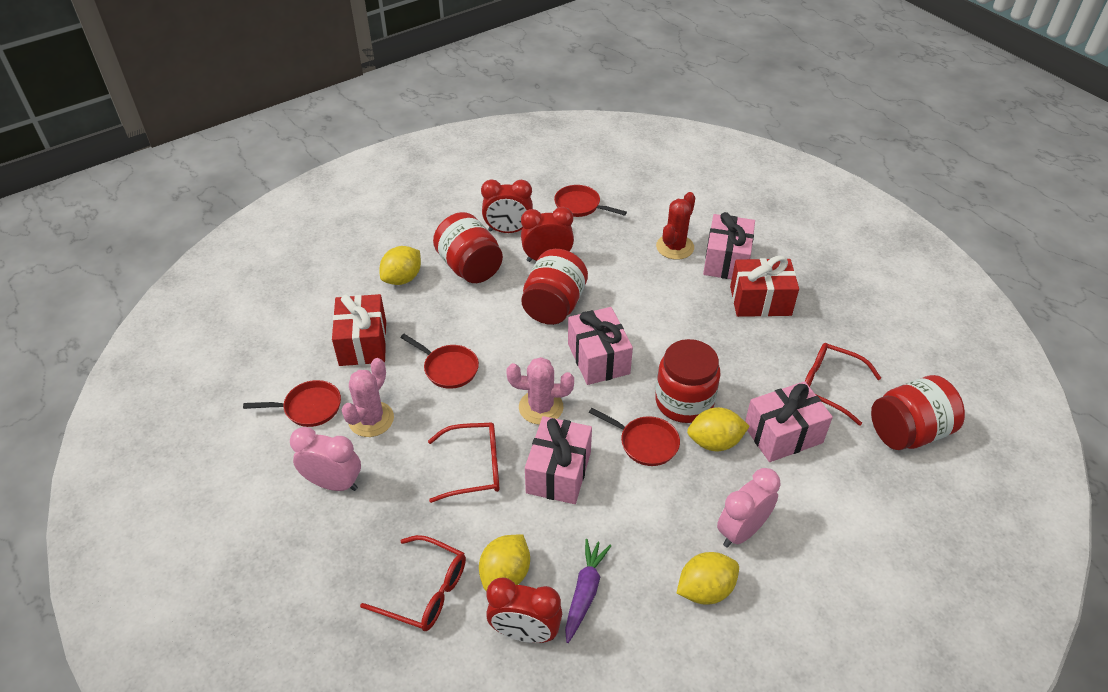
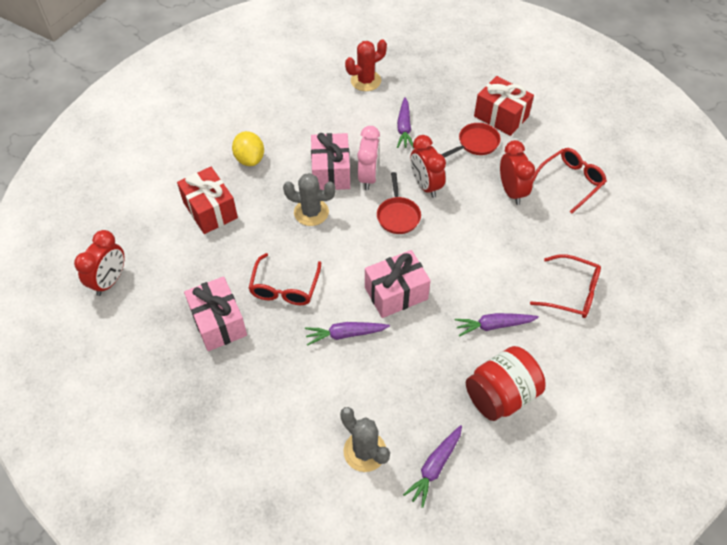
grey cactus: none = 0 -> [283,173,336,226] [340,407,390,472] = 2
pink cactus: [342,358,394,437] [506,357,574,425] = 2 -> none = 0
pink clock: [290,427,361,491] [717,468,781,547] = 2 -> [357,126,380,190] = 1
pink gift: [525,416,592,504] [568,307,633,385] [703,212,755,279] [745,381,833,462] = 4 -> [184,276,247,351] [311,133,350,190] [365,250,431,318] = 3
purple carrot: [565,539,611,643] = 1 -> [305,322,390,346] [397,97,413,148] [403,425,462,508] [455,313,539,337] = 4
red jar: [433,212,503,283] [521,249,588,325] [655,339,721,423] [871,375,965,450] = 4 -> [466,346,546,421] = 1
red pan: [243,380,341,427] [400,334,479,389] [554,185,627,217] [589,408,680,466] = 4 -> [377,172,421,234] [441,123,501,158] = 2
yellow lemon: [379,246,421,285] [479,534,530,591] [677,552,739,605] [687,407,750,451] = 4 -> [232,131,264,166] = 1

